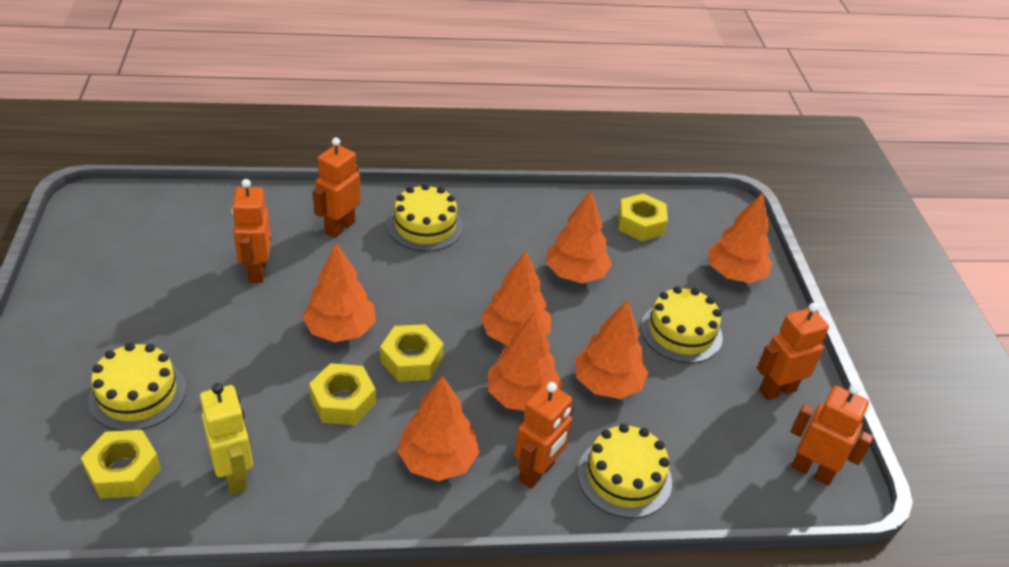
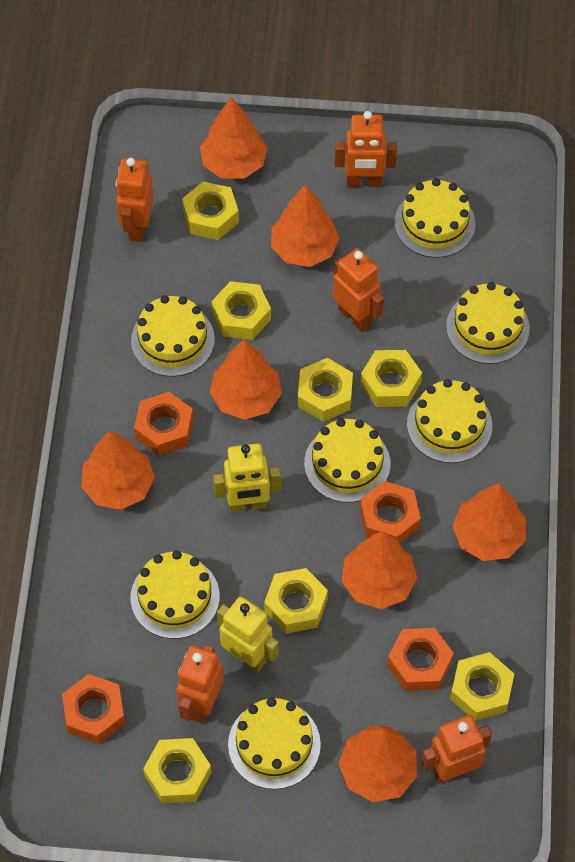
orange nut: none = 0 -> [62,674,125,744] [134,392,193,456] [360,481,421,544] [387,628,454,691] = 4
yellow cake: [88,343,186,431] [387,184,463,252] [577,424,672,518] [641,286,723,363] = 4 -> [130,550,220,639] [131,295,215,377] [228,697,321,789] [304,418,390,503] [394,178,476,258] [407,379,492,463] [446,282,530,364] = 7
yellow nut: [81,430,161,499] [309,363,376,425] [380,324,444,382] [618,193,668,241] = 4 -> [143,738,211,804] [182,182,239,240] [211,281,271,340] [264,568,328,634] [298,358,353,422] [360,350,422,407] [450,652,514,721] = 7
yellow robot: [200,383,253,495] = 1 -> [213,443,281,513] [217,596,279,672] = 2

